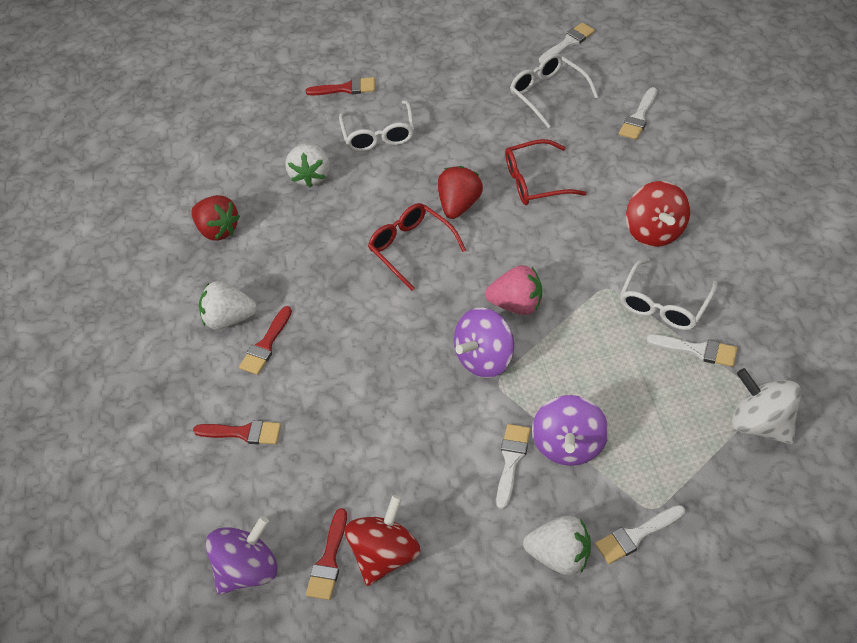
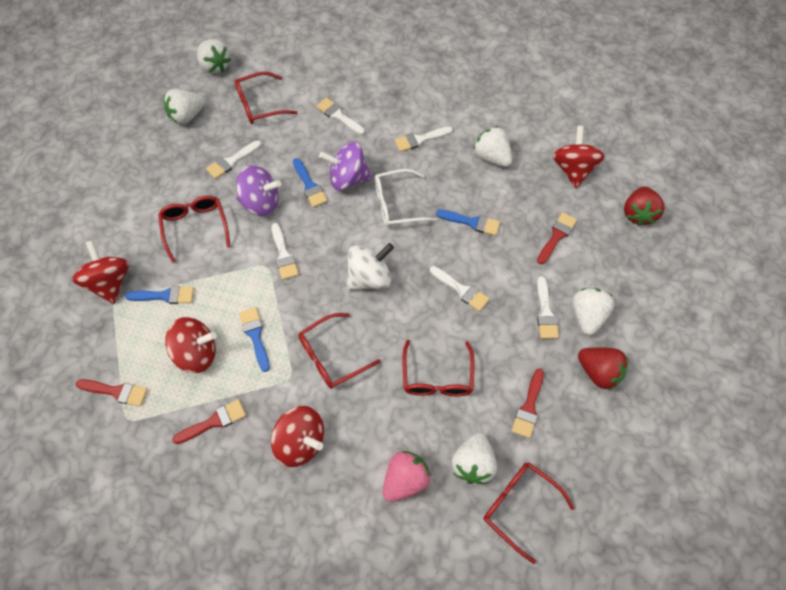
blue brush: none = 0 -> [125,286,194,304] [239,307,270,372] [293,158,327,208] [436,210,500,236] = 4
purple spinning top: [206,516,277,595] [454,308,514,378] [532,395,609,466] = 3 -> [236,165,281,216] [319,142,372,190] = 2
red glasses: [368,203,466,291] [505,139,586,205] = 2 -> [158,196,231,263] [235,71,298,124] [298,313,381,389] [402,340,475,396] [483,462,574,564] = 5
red spinning top: [345,495,420,586] [626,181,690,247] = 2 -> [72,240,129,304] [165,317,217,373] [271,406,324,467] [552,126,605,188] = 4
white brush: [496,424,531,509] [539,22,595,63] [595,505,685,564] [619,87,657,140] [647,334,738,367] = 5 -> [206,140,261,179] [271,223,299,280] [316,98,365,135] [394,127,453,152] [430,266,490,312] [537,276,559,339] = 6
white glasses: [339,100,414,152] [510,53,598,128] [620,258,718,330] = 3 -> [375,169,437,227] = 1
white strawberry: [199,281,257,330] [285,143,330,188] [523,516,591,575] = 3 -> [163,89,205,125] [197,39,231,74] [452,432,497,484] [473,126,512,167] [572,288,615,335] = 5

